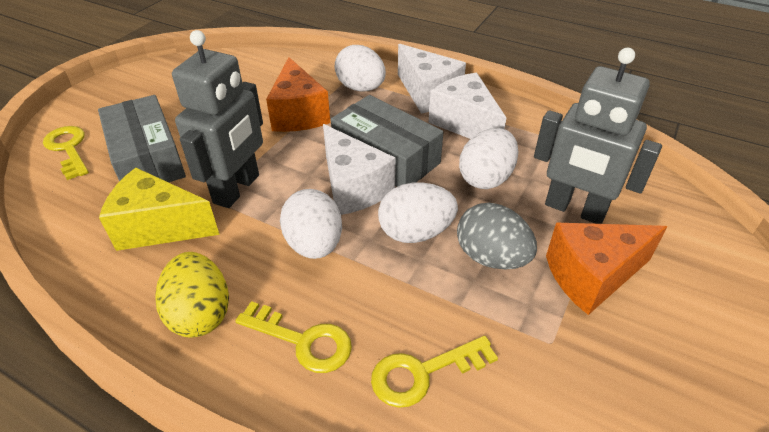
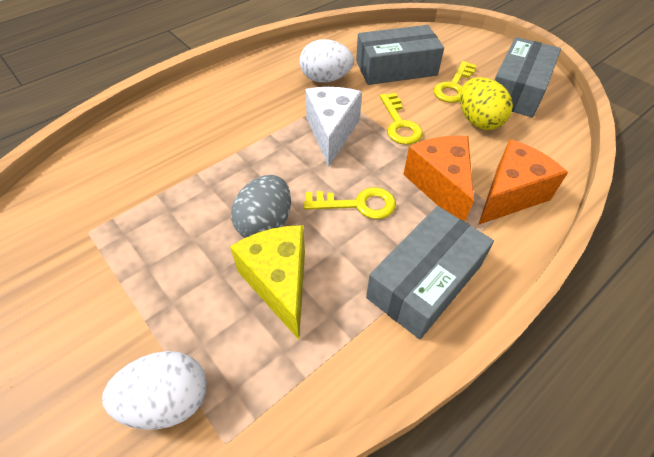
grey box: [98,95,186,182] [331,95,443,187] = 2 -> [356,25,444,85] [366,206,494,339] [495,37,561,117] = 3
grey robot: [172,30,263,208] [534,48,662,224] = 2 -> none = 0
white cheese: [323,124,396,215] [398,44,466,114] [428,73,506,139] = 3 -> [305,87,362,167] = 1
white egg: [280,189,342,259] [334,45,386,92] [378,183,458,243] [459,128,519,189] = 4 -> [102,351,207,430] [300,39,354,83] = 2

